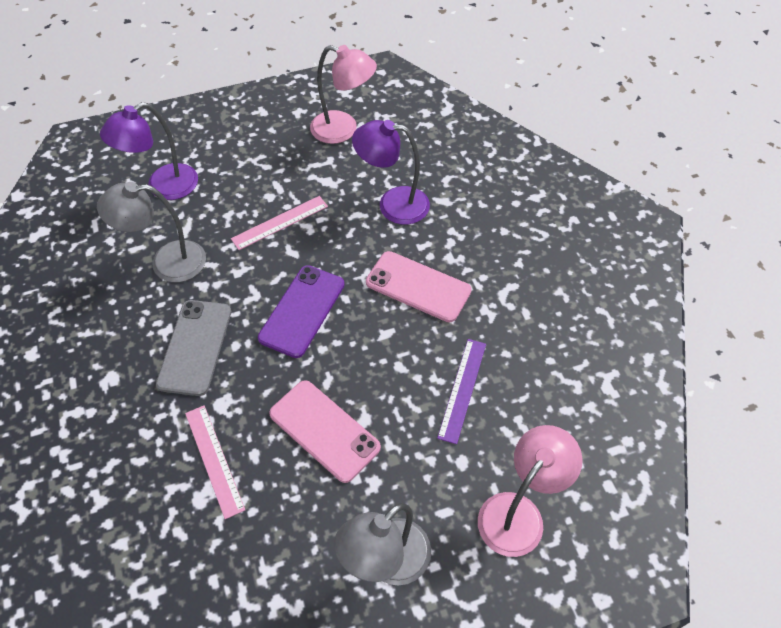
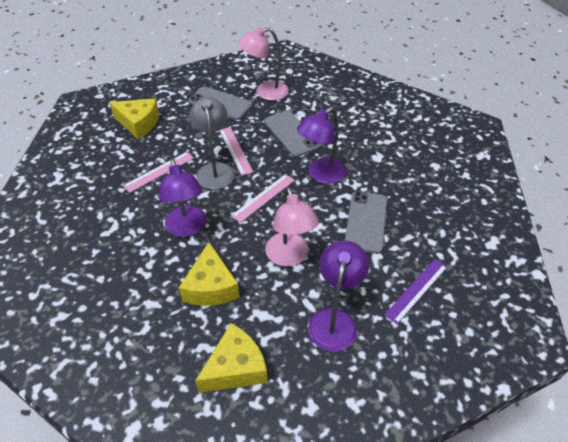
grey lamp: [97,182,206,282] [334,503,431,586] = 2 -> [189,97,235,190] = 1
grey phone: [156,300,231,396] = 1 -> [188,86,252,120] [264,111,320,157] [345,191,387,254] = 3
pink phone: [269,380,381,483] [366,251,472,322] = 2 -> none = 0
pink ruler: [185,406,245,519] [231,196,328,250] = 2 -> [123,152,194,193] [219,127,253,176] [231,174,295,223] = 3
purple lamp: [100,102,198,200] [352,120,430,225] = 2 -> [159,158,207,237] [297,107,346,184] [308,240,369,352] = 3
purple phone: [258,265,345,358] = 1 -> none = 0
yellow cheese: none = 0 -> [109,98,159,139] [179,242,240,306] [195,323,267,393] = 3

